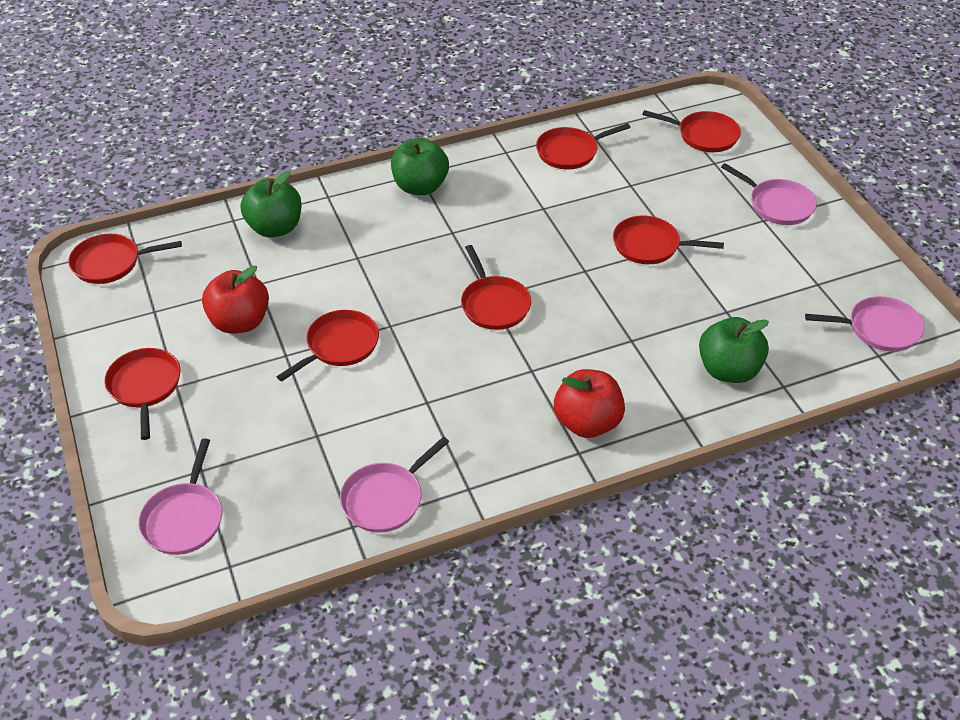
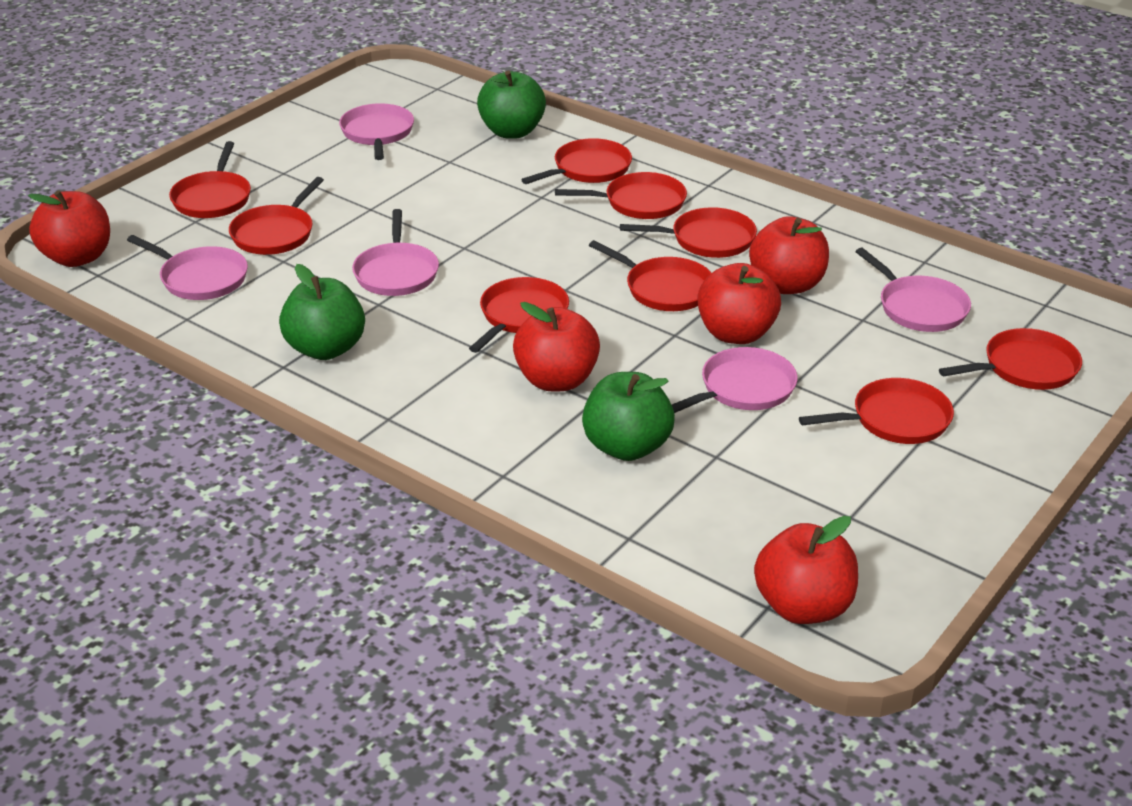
pink pan: [138,438,222,555] [340,437,449,532] [721,163,817,225] [805,296,924,352] = 4 -> [127,235,248,300] [339,103,414,160] [352,209,439,296] [672,347,798,413] [855,248,971,332] = 5
red apple: [202,265,269,334] [554,369,625,438] = 2 -> [28,190,110,267] [513,302,600,391] [698,263,781,344] [749,216,829,294] [754,516,858,624] = 5
red pan: [68,234,182,284] [104,348,180,440] [277,310,379,382] [461,245,531,330] [536,123,630,169] [613,215,724,264] [642,110,741,152] = 7 -> [169,141,251,218] [229,177,324,255] [469,277,569,353] [521,138,632,184] [555,172,687,219] [589,240,711,311] [620,207,757,258] [799,378,954,444] [939,328,1082,390] = 9

